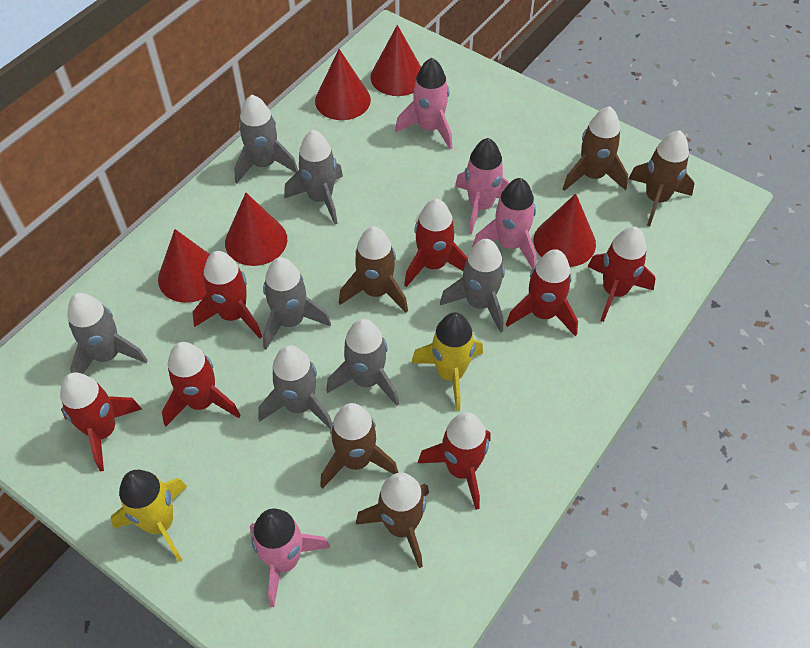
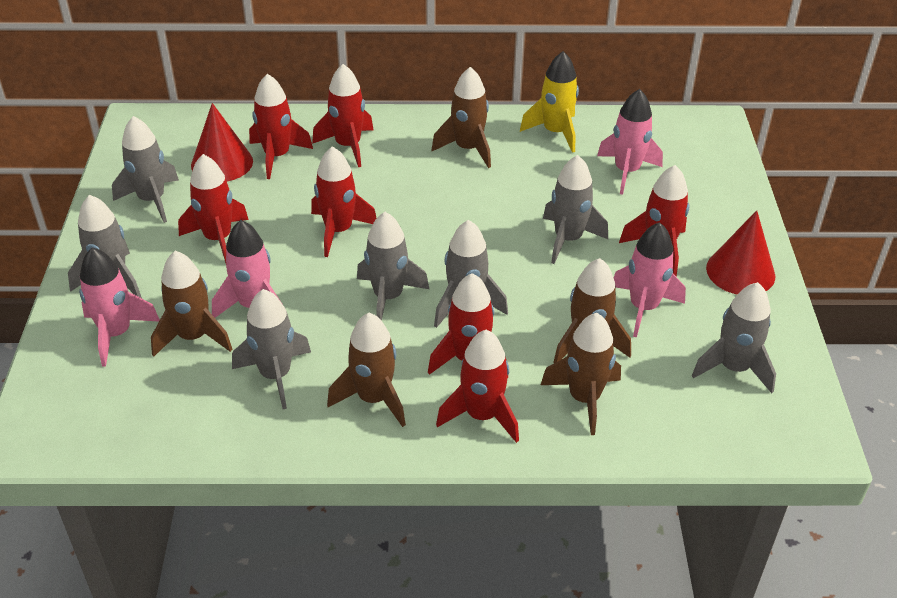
red cone: [158,229,210,303] [225,193,287,266] [315,49,371,120] [370,25,421,96] [534,194,596,267] = 5 -> [191,103,253,181] [706,210,775,295] = 2
yellow rocket: [111,470,187,562] [411,312,483,411] = 2 -> [520,51,579,153] = 1

